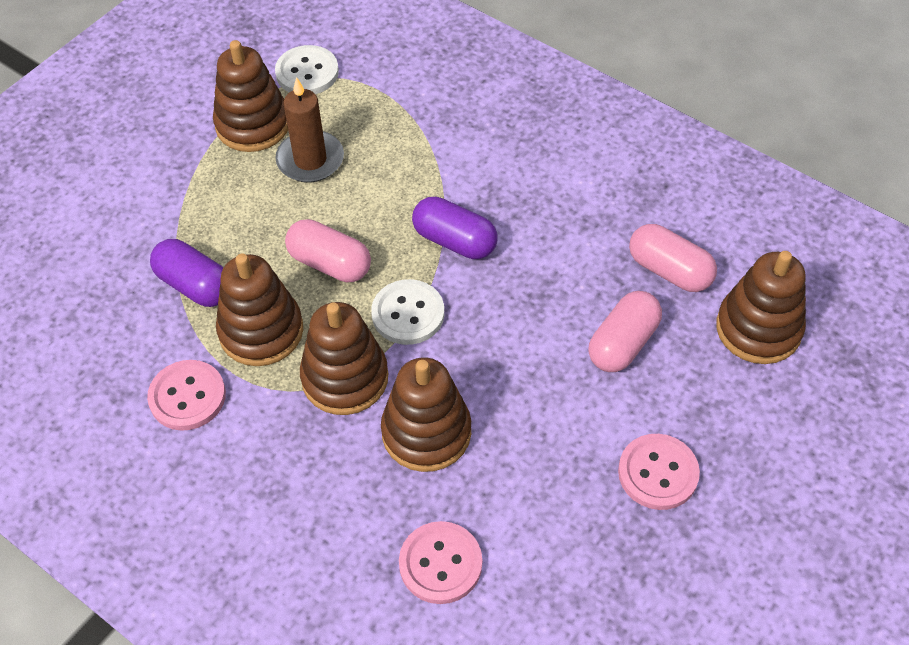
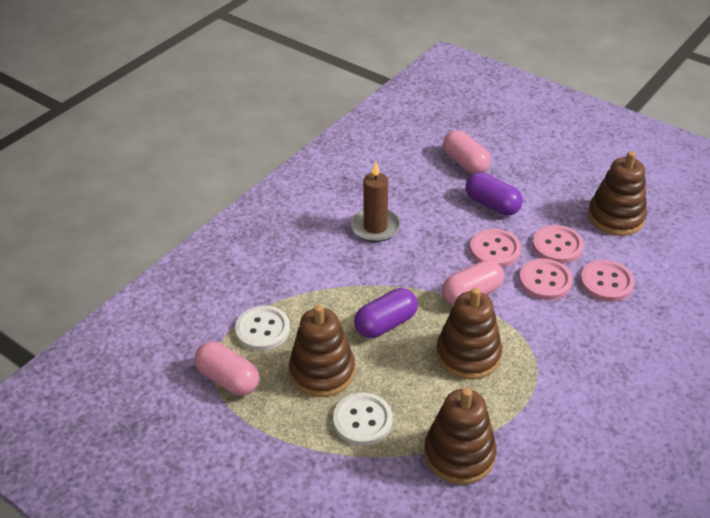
brown stacking toy: [213,40,288,152] [216,253,303,366] [300,302,388,415] [381,357,471,472] [716,251,806,364] = 5 -> [289,305,355,397] [424,388,497,485] [436,287,502,380] [588,151,647,236] = 4
pink button: [147,360,226,431] [399,521,482,604] [618,434,700,510] = 3 -> [470,229,521,268] [519,259,572,300] [532,225,584,264] [580,260,635,302] = 4

